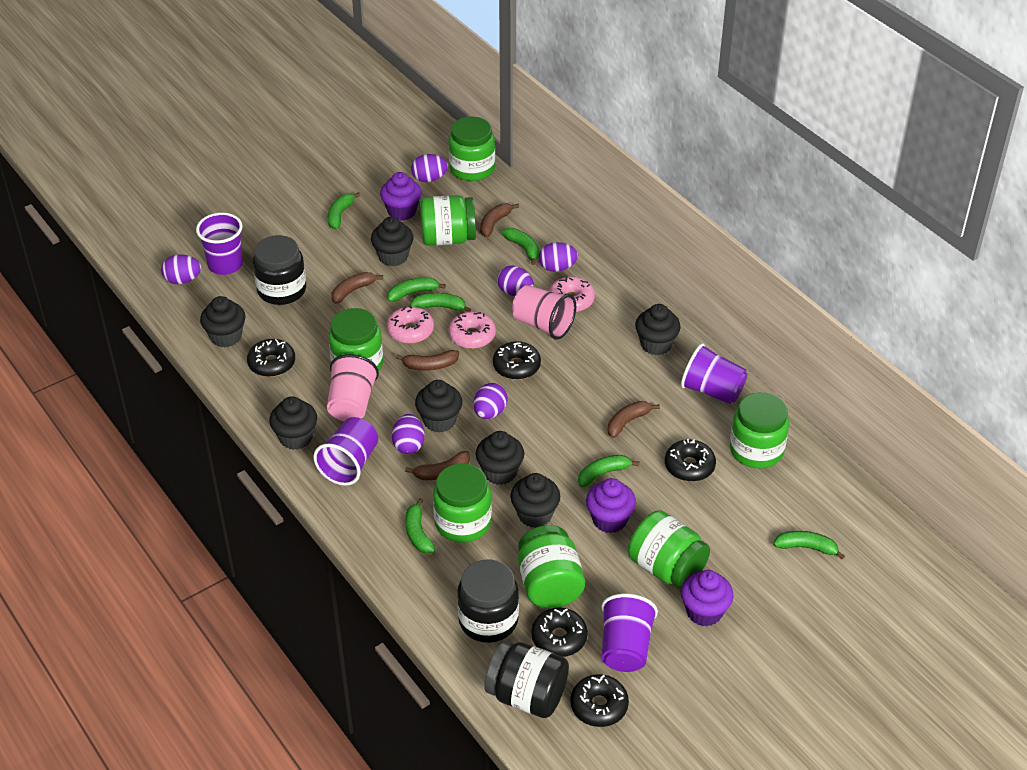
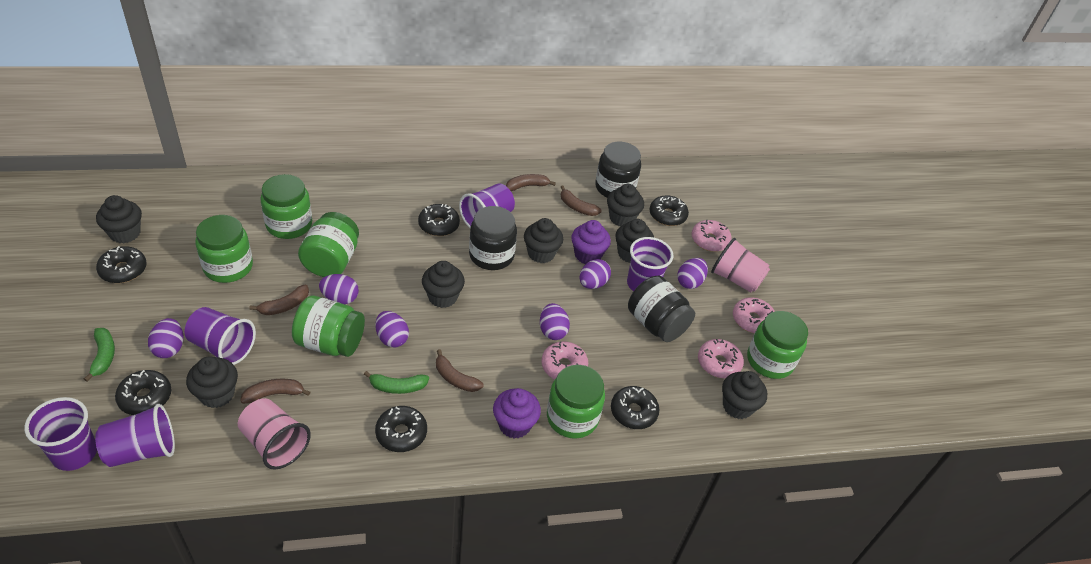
black donut: [247,339,295,377] [493,341,541,380] [531,608,588,657] [571,674,629,727] [665,439,716,482] = 5 -> [96,246,146,283] [115,370,171,415] [375,406,427,452] [418,204,460,236] [611,386,659,429] [649,195,689,226] = 6
green banana: [328,192,360,229] [387,277,446,302] [405,498,436,554] [410,293,471,312] [502,228,540,265] [578,455,639,487] [773,531,845,559] = 7 -> [84,328,115,382] [364,371,429,394] = 2
green jar: [328,308,383,371] [420,195,476,246] [433,463,492,543] [449,116,495,181] [518,525,585,608] [628,510,710,589] [730,392,789,469] = 7 -> [195,215,253,283] [260,174,312,239] [292,295,365,357] [298,212,359,277] [547,365,605,439] [747,311,808,379] = 6
pink donut: [387,305,434,343] [448,311,496,349] [549,276,595,312] = 3 -> [541,341,588,379] [692,219,732,252] [698,339,744,378] [733,297,775,333] = 4
purple cup: [196,213,243,275] [314,417,378,486] [602,594,658,672] [681,343,748,404] = 4 -> [25,397,97,471] [95,404,175,467] [185,307,256,365] [459,183,515,228] [627,237,673,291] = 5
purple cupcake: [380,172,422,221] [586,478,636,533] [681,570,734,626] = 3 -> [493,388,541,439] [571,220,611,264] = 2

